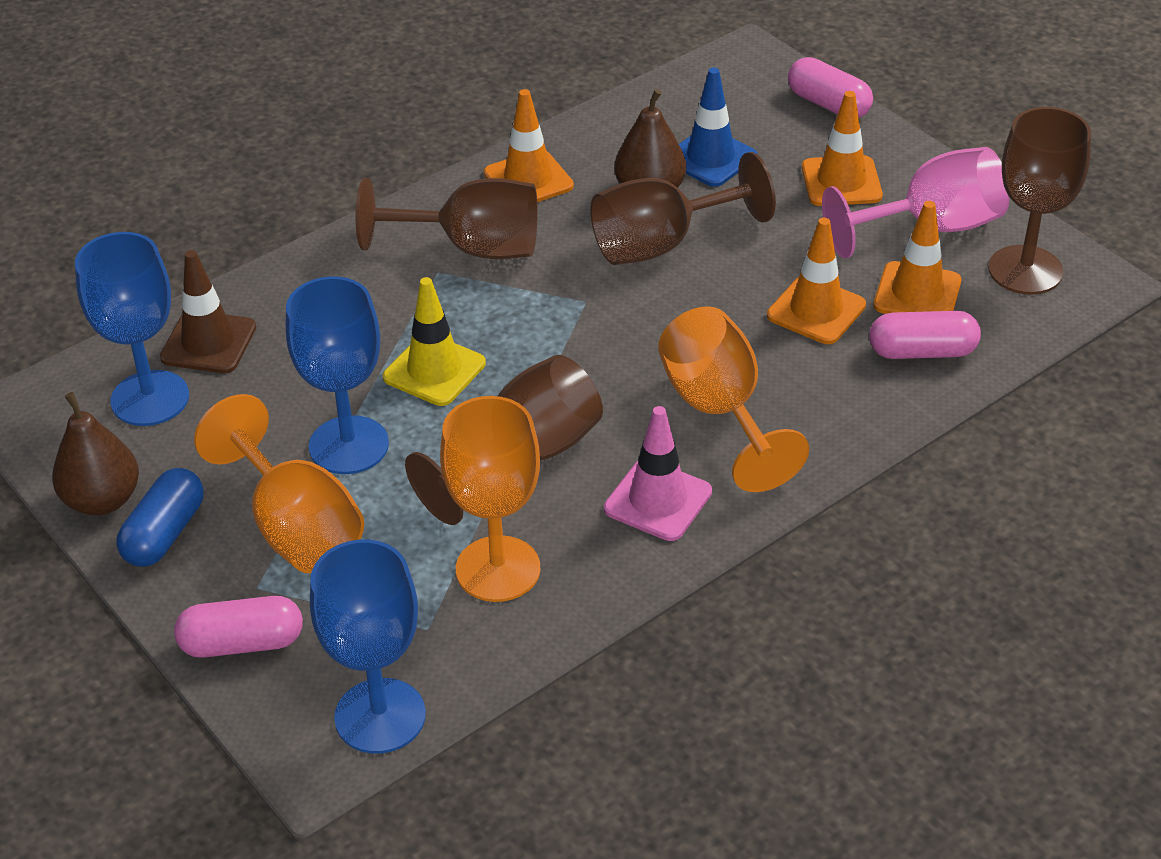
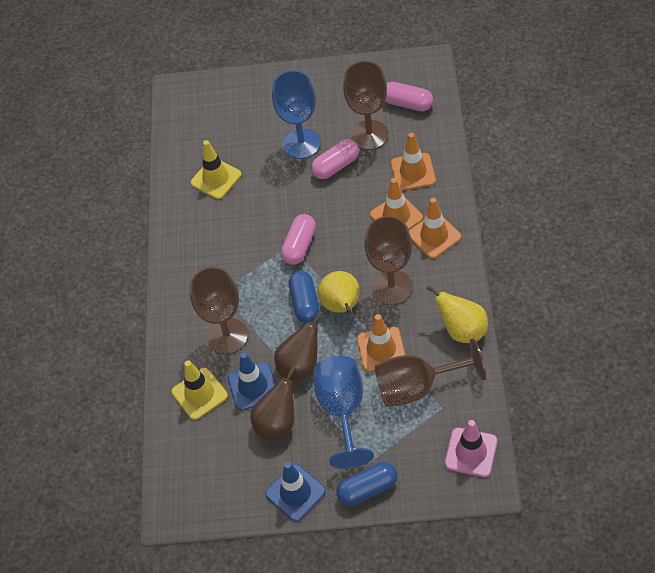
blue capsule: [116,468,204,567] = 1 -> [289,271,320,324] [337,462,397,506] = 2
blue goblet: [75,232,189,426] [286,276,389,474] [310,539,426,754] = 3 -> [272,70,321,159] [314,356,374,469] = 2
blue traffic cone: [679,67,757,187] = 1 -> [228,353,276,411] [265,462,326,522] = 2
brown traffic cone: [160,250,256,373] = 1 -> none = 0
orange goblet: [194,394,364,573] [440,396,541,602] [658,306,809,492] = 3 -> none = 0
pink goblet: [822,147,1010,258] = 1 -> none = 0
yellow pear: none = 0 -> [318,271,360,314] [426,285,488,343] = 2
yellow traffic cone: [383,277,486,406] = 1 -> [172,360,228,420] [191,140,241,199] = 2

